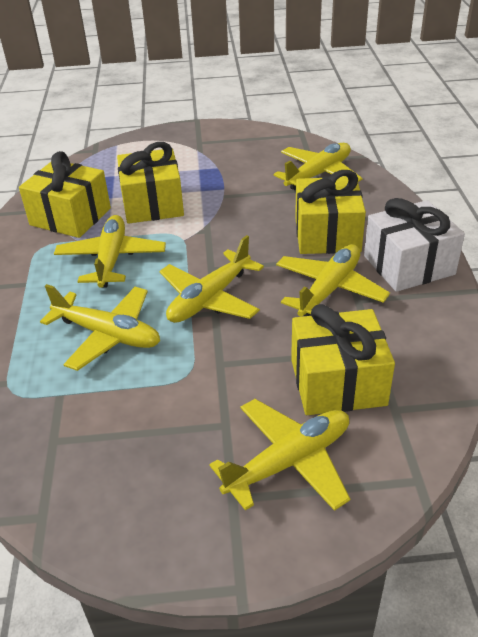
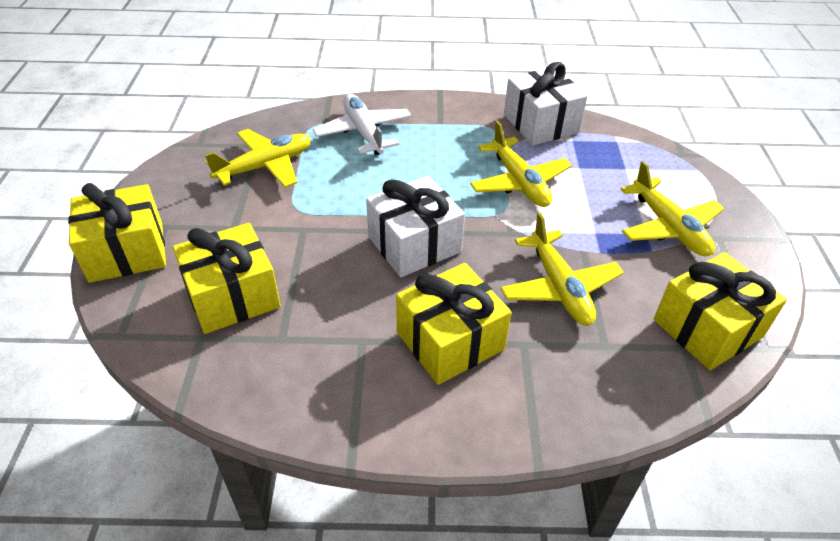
white gift: [364,198,465,292] = 1 -> [366,176,465,277] [504,62,588,145] = 2
white plane: none = 0 -> [313,94,412,155] = 1
yellow plane: [40,284,160,371] [54,215,166,288] [159,235,264,323] [209,399,350,511] [274,143,362,190] [276,244,390,317] = 6 -> [205,129,311,188] [470,121,572,207] [501,213,624,326] [620,161,725,256] = 4

